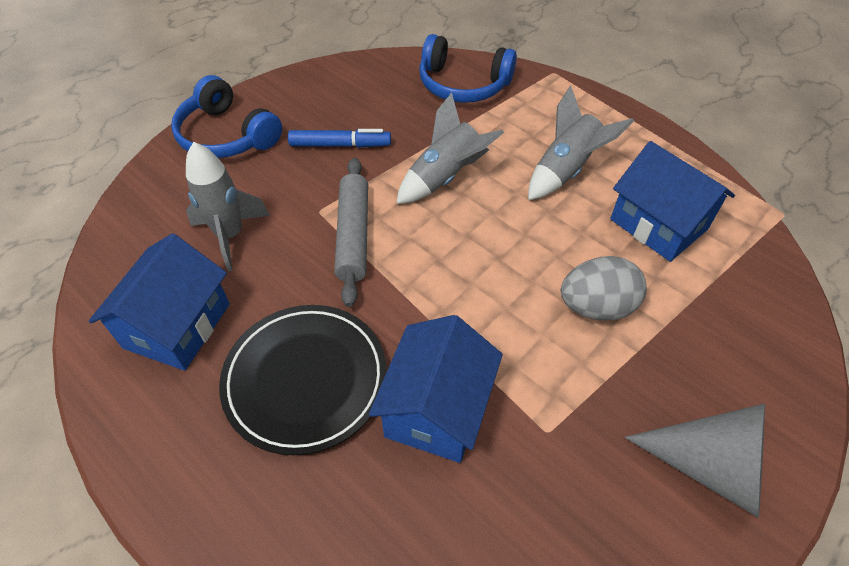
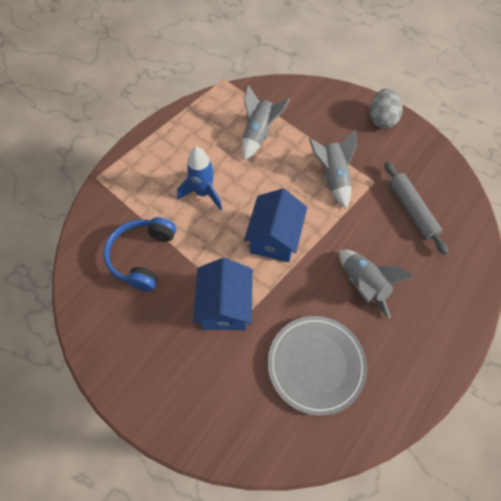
black plate: [219,305,387,455] = 1 -> none = 0
blue headphones: [171,75,282,158] [419,34,517,103] = 2 -> [104,217,176,291] = 1
blue house: [89,233,230,371] [369,315,503,463] [610,141,735,262] = 3 -> [193,258,253,330] [244,188,307,262] = 2
blue marker: [288,129,391,148] = 1 -> none = 0
blue rocket: none = 0 -> [177,147,222,210] = 1
grey cone: [625,404,765,518] = 1 -> none = 0
grey plate: none = 0 -> [268,316,367,416] = 1

